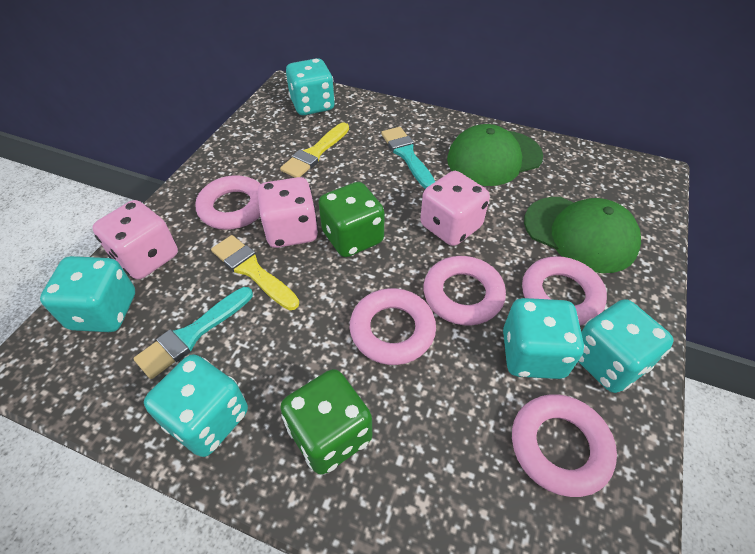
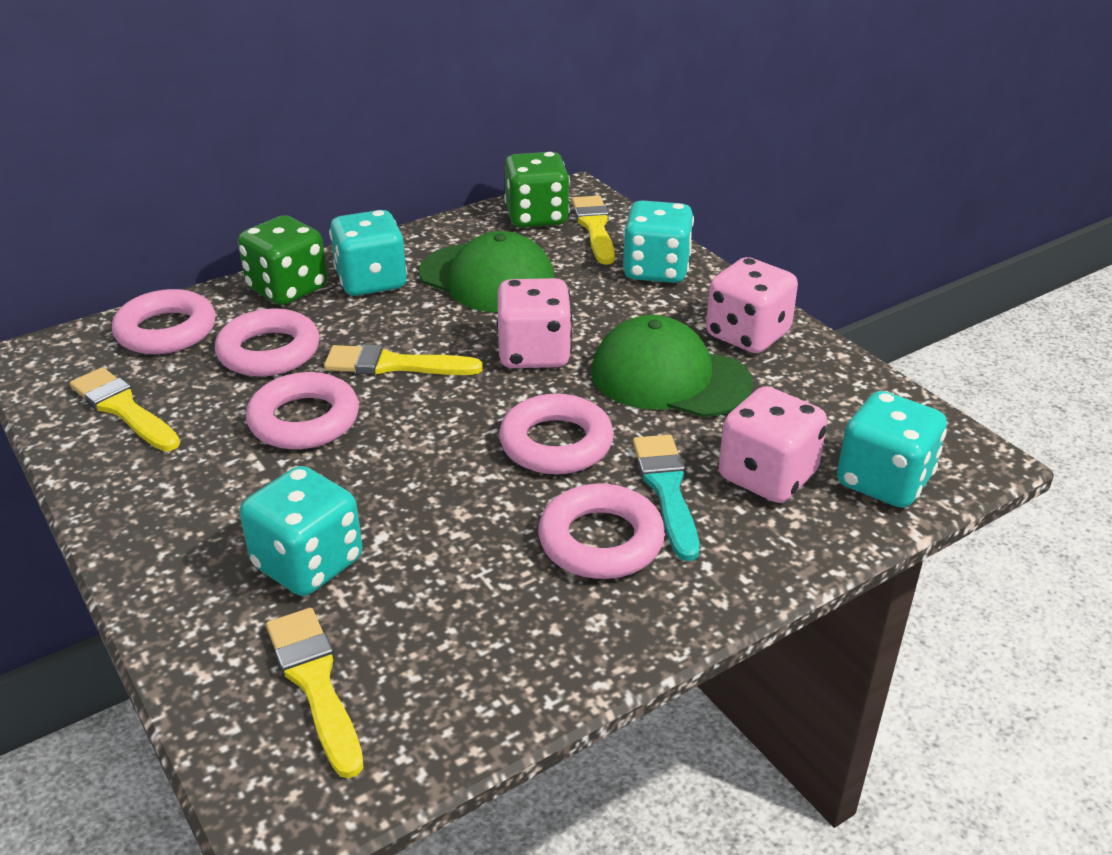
turquoise brush: [133,287,253,379] [381,127,435,189] = 2 -> [633,435,699,561] = 1
turquoise dice: [40,256,135,332] [144,354,248,457] [286,58,335,116] [503,298,584,379] [578,299,674,393] = 5 -> [240,466,363,596] [329,210,407,296] [623,200,694,283] [837,391,947,508] = 4
yellow brush: [211,235,299,310] [280,122,349,178] = 2 -> [70,367,180,451] [266,608,364,778] [324,344,483,375] [572,196,615,265] = 4

